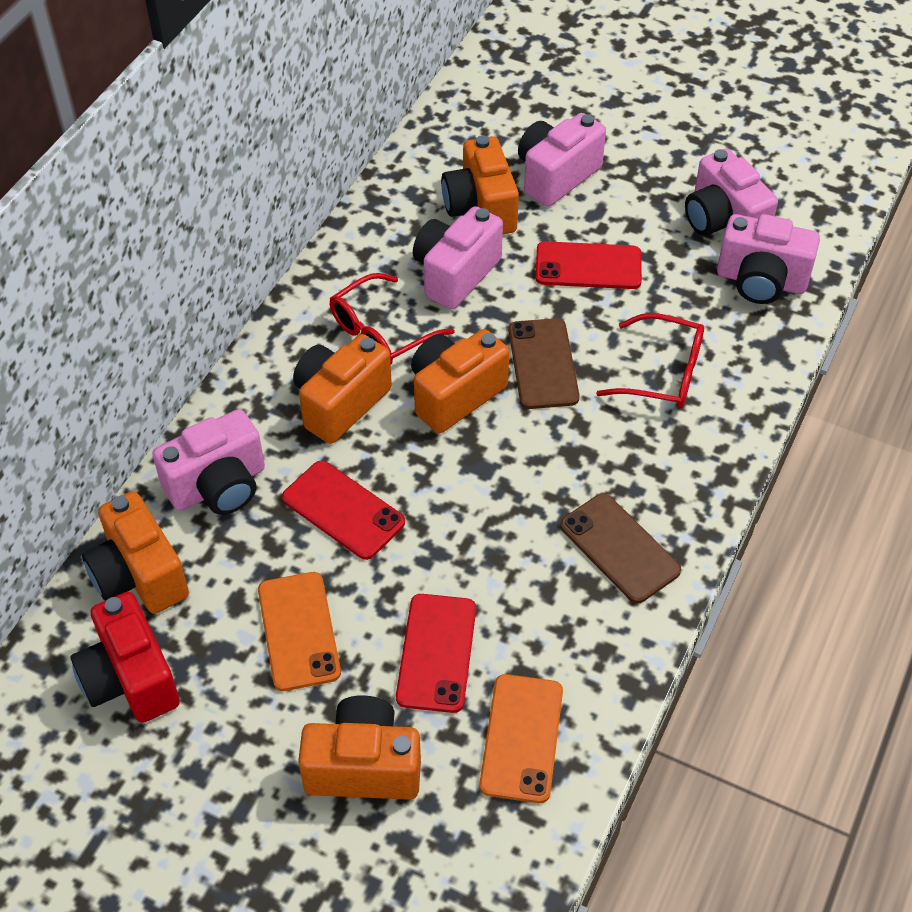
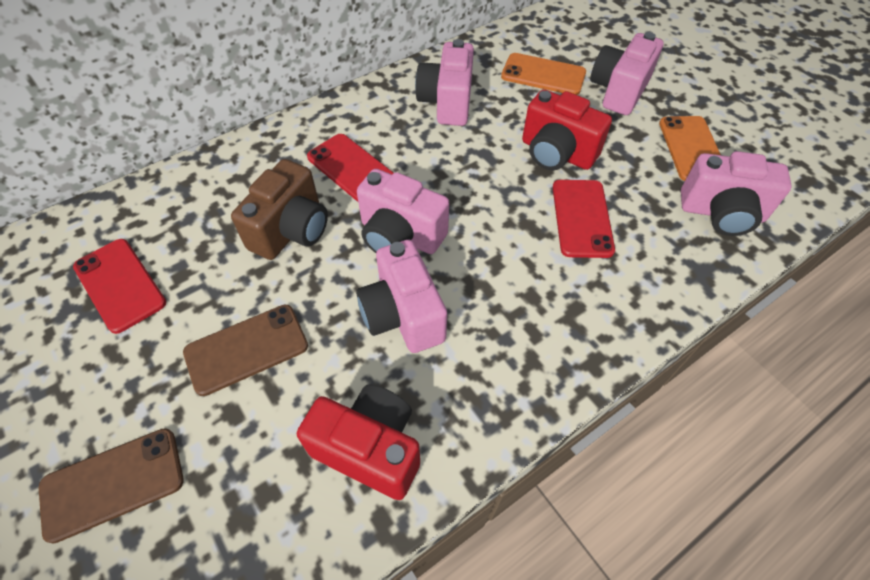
brown camera: none = 0 -> [231,159,328,260] = 1
orange camera: [82,491,189,614] [293,334,392,444] [298,695,421,800] [411,329,509,433] [441,135,519,234] = 5 -> none = 0
red camera: [70,592,180,723] = 1 -> [297,385,420,500] [522,89,612,170] = 2
red glasses: [330,273,454,364] [596,313,704,409] = 2 -> none = 0

